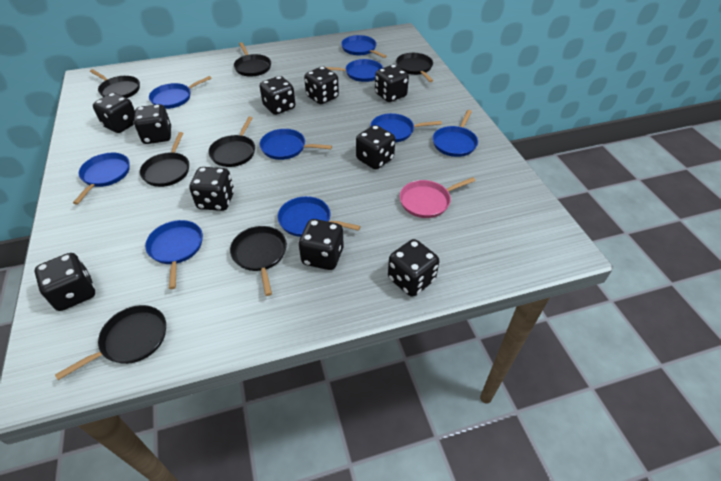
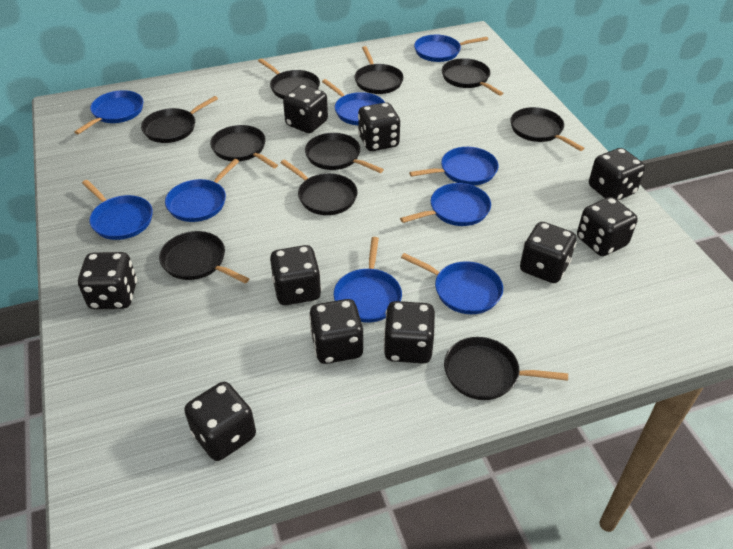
black pan: [55,305,166,380] [90,69,140,98] [140,132,189,187] [208,116,255,167] [230,226,287,296] [234,42,271,77] [396,53,433,82] = 7 -> [141,96,218,143] [159,231,249,283] [210,125,278,168] [258,58,320,99] [280,159,357,215] [305,133,384,173] [354,46,404,94] [442,58,503,96] [444,337,568,400] [510,107,584,151] = 10
pink pan: [399,177,476,218] = 1 -> none = 0

